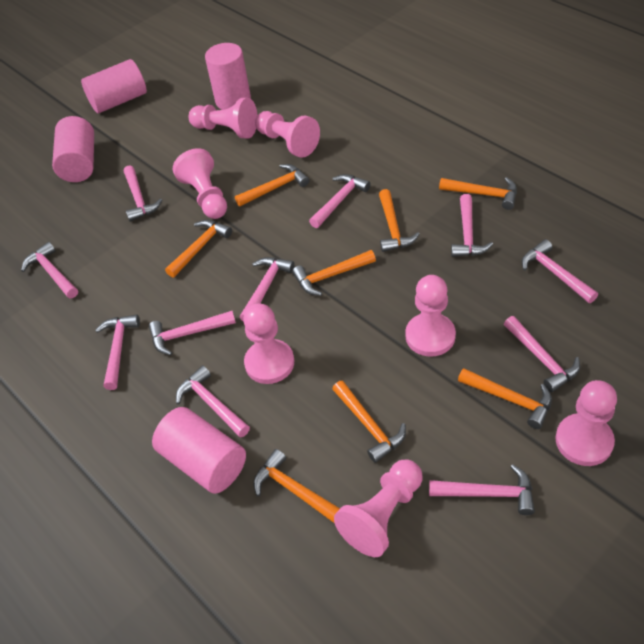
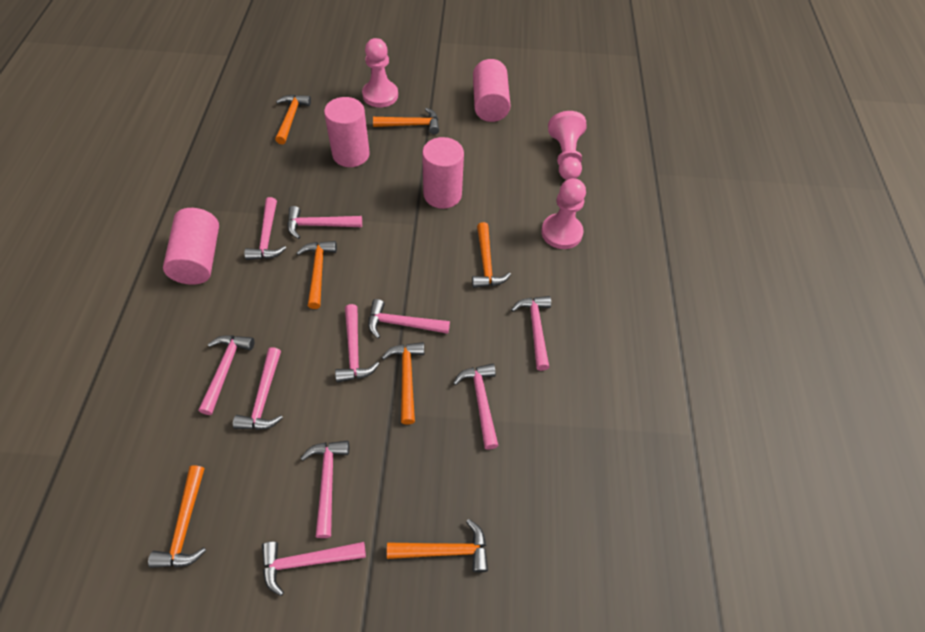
orange hammer: [165,220,232,278] [235,164,309,207] [253,449,340,523] [292,250,376,296] [332,381,406,463] [379,189,420,252] [439,177,517,210] [458,368,552,429] = 8 -> [148,465,206,568] [275,95,311,144] [297,241,337,309] [373,108,439,134] [382,342,424,425] [387,519,488,573] [472,222,511,288] = 7
pink hammer: [21,242,78,299] [95,314,140,390] [124,165,162,221] [149,311,236,355] [176,365,250,438] [240,257,295,321] [309,174,371,228] [429,464,535,515] [451,194,493,257] [504,316,580,392] [522,239,598,303] = 11 -> [198,336,254,415] [233,347,283,430] [244,197,286,260] [262,541,366,596] [287,206,362,239] [301,441,349,538] [335,304,379,382] [368,299,450,338] [453,364,498,450] [511,296,551,371] = 10
pink pawn: [173,148,227,219] [189,98,257,139] [243,303,294,384] [255,111,320,158] [334,459,423,557] [405,275,456,357] [555,380,617,466] = 7 -> [362,38,398,107] [541,178,586,249] [548,111,587,180] = 3

